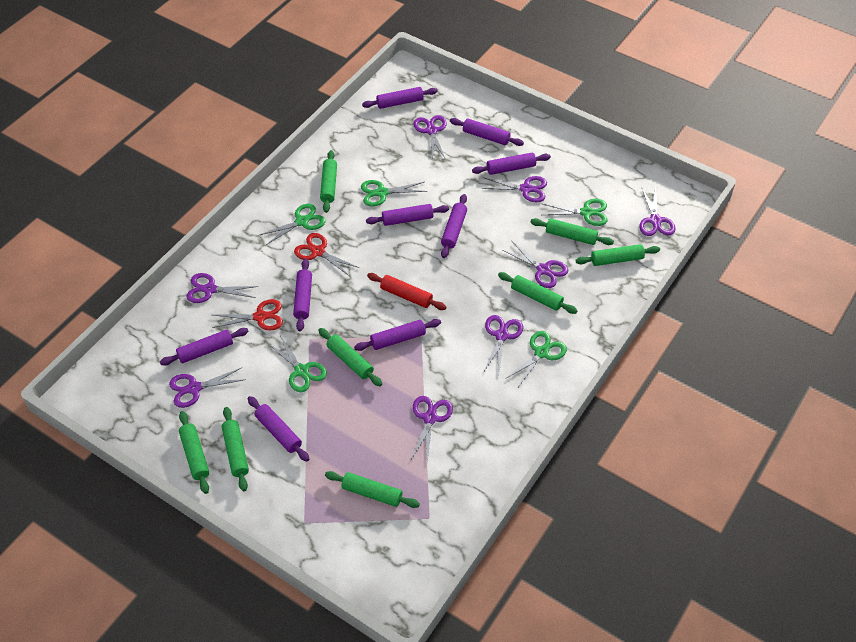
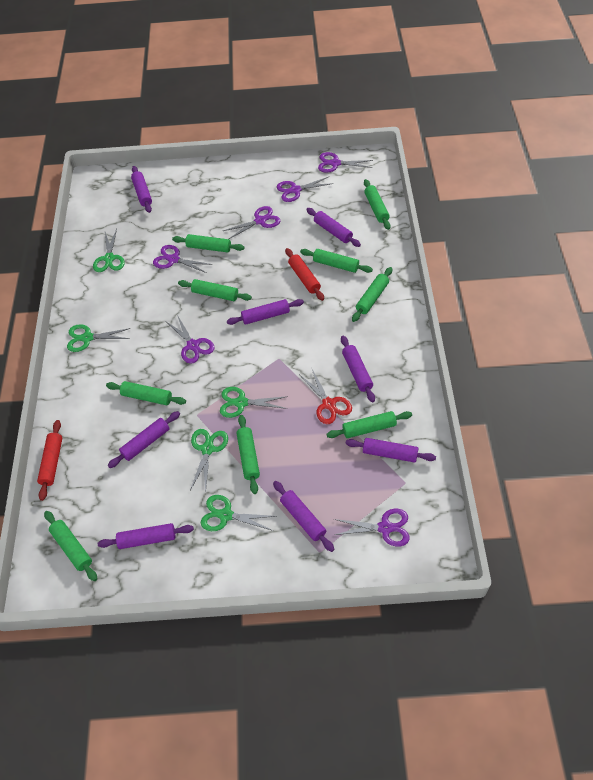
green rolling pin: [179,411,209,494] [222,407,249,491] [318,328,382,386] [320,150,337,213] [325,471,420,508] [498,272,578,314] [531,218,614,245] [575,244,660,266] = 8 -> [44,511,97,581] [106,381,186,405] [172,234,245,253] [178,279,252,301] [236,415,260,494] [300,249,373,273] [326,411,412,438] [352,267,392,322] [364,179,391,230] = 9
purple rolling pin: [160,328,249,365] [247,396,309,462] [293,259,312,331] [354,319,441,351] [362,87,438,109] [366,204,449,226] [441,194,467,258] [450,118,524,146] [472,153,551,175] = 9 -> [98,523,194,549] [108,411,180,468] [131,166,152,213] [227,299,304,325] [273,481,334,552] [306,208,361,247] [341,336,375,402] [346,438,436,463] = 8
purple scissors: [169,368,246,408] [186,273,259,303] [411,396,453,463] [413,115,447,160] [481,176,547,202] [483,315,523,373] [502,241,568,288] [639,187,675,236] = 8 -> [153,245,213,273] [167,315,215,364] [223,206,280,239] [276,177,333,202] [318,152,373,173] [334,509,410,547] = 6
red rolling pin: [367,273,447,310] = 1 -> [37,420,62,501] [285,248,324,301] = 2
red scissors: [212,299,283,331] [294,233,360,276] = 2 -> [300,369,352,424] = 1

